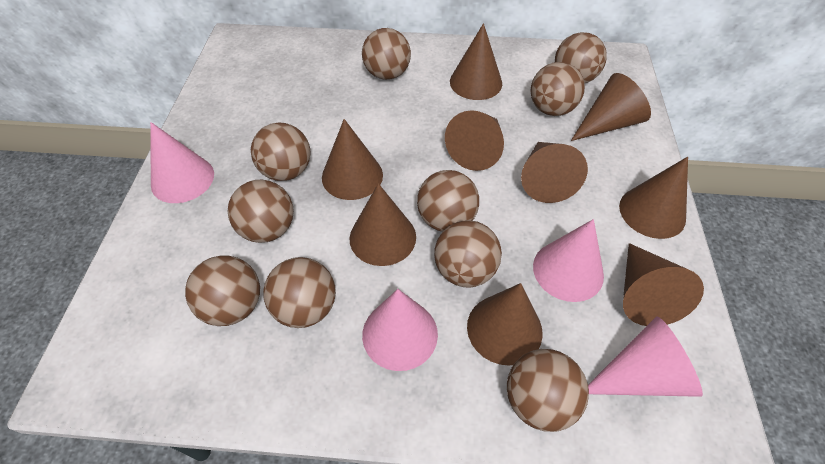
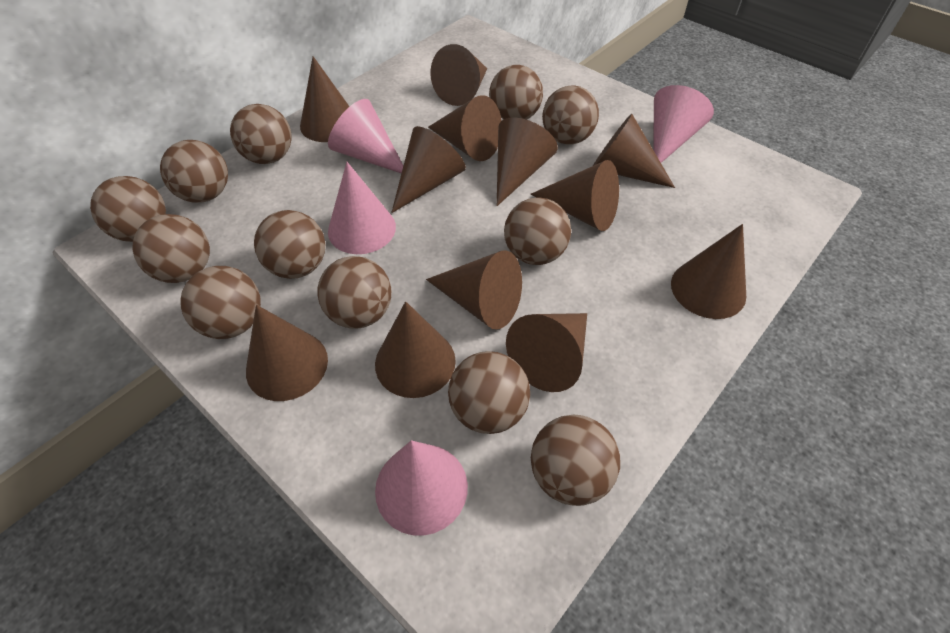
brown ball: [185,256,260,326] [228,180,294,243] [251,122,310,181] [263,257,336,328] [362,28,411,80] [417,170,479,232] [434,221,502,288] [507,349,589,432] [531,62,585,116] [555,32,607,83] = 10 -> [90,176,166,242] [133,214,210,283] [160,140,228,203] [180,266,261,339] [230,104,292,164] [254,210,325,279] [317,256,391,329] [448,351,530,434] [489,65,543,120] [504,197,571,265] [531,415,620,506] [542,85,599,145] = 12
brown cone: [322,119,383,200] [350,183,416,266] [445,110,504,171] [450,23,502,100] [467,283,543,366] [521,142,588,203] [571,73,651,141] [619,157,688,239] [623,243,704,326] = 9 -> [246,305,328,401] [300,56,350,142] [375,301,456,398] [391,126,466,213] [426,250,522,329] [428,95,502,161] [430,44,487,106] [497,117,558,206] [506,313,587,392] [531,160,619,231] [593,114,675,188] [671,224,746,319] = 12

